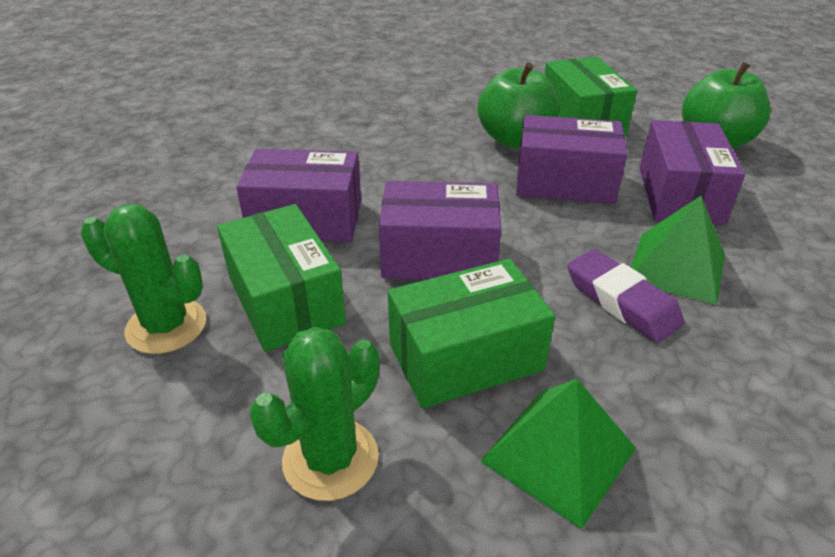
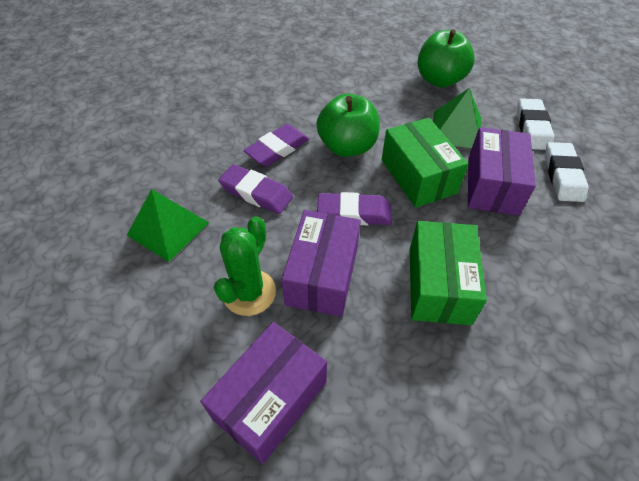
green box: [217,204,346,352] [388,259,555,409] [544,57,637,136] = 3 -> [382,118,469,208] [410,221,487,325] = 2
green cactus: [81,204,206,354] [250,327,380,501] = 2 -> [214,216,276,316] = 1
purple box: [236,149,361,242] [379,181,501,280] [516,115,627,204] [639,120,745,225] = 4 -> [201,322,327,464] [281,210,361,317] [468,127,536,216] = 3
purple eraser: [567,249,685,343] = 1 -> [218,164,293,214] [244,124,309,167] [317,192,392,225] = 3
white eraser: none = 0 -> [517,98,554,150] [545,142,588,202] = 2

